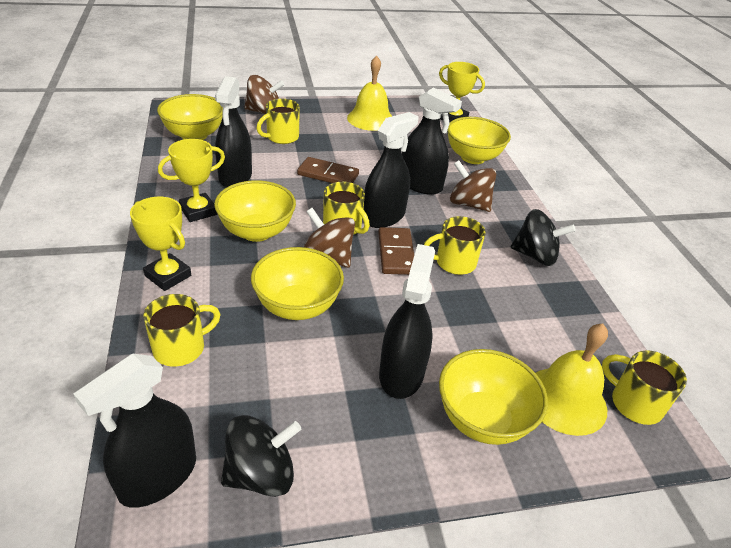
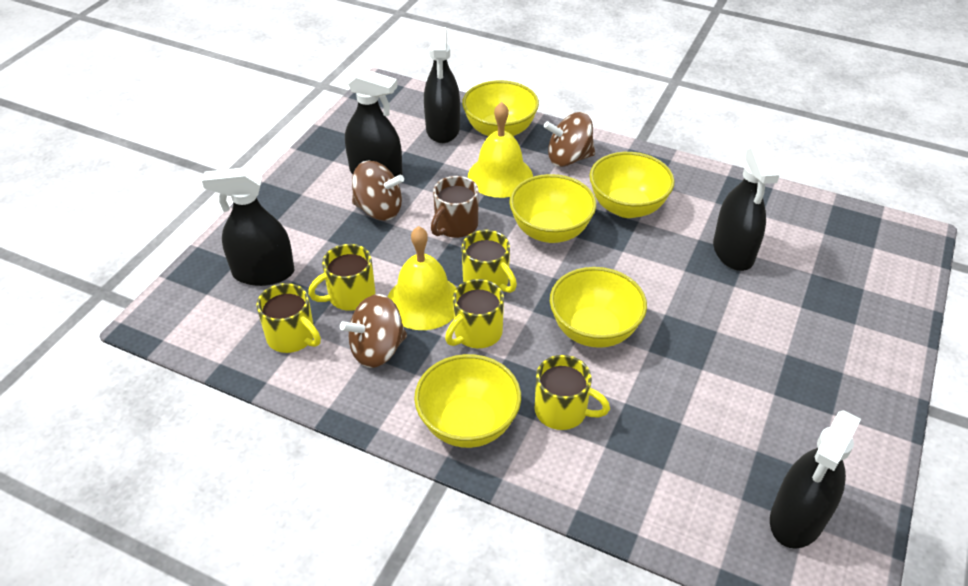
black spinning top: [221,415,301,497] [511,209,576,266] = 2 -> none = 0
brown domino: [297,157,359,183] [378,227,414,275] = 2 -> none = 0
brown mug: none = 0 -> [431,176,479,238] = 1
yellow trophy: [130,197,191,291] [158,139,225,222] [439,62,485,123] = 3 -> none = 0

